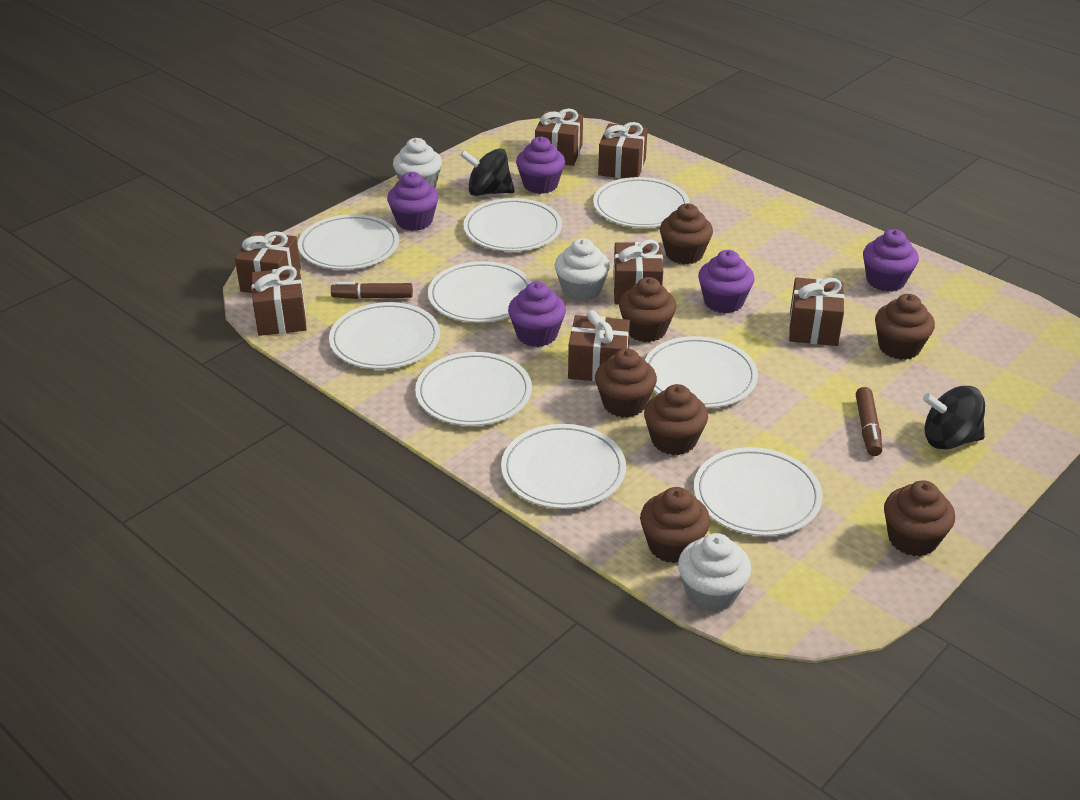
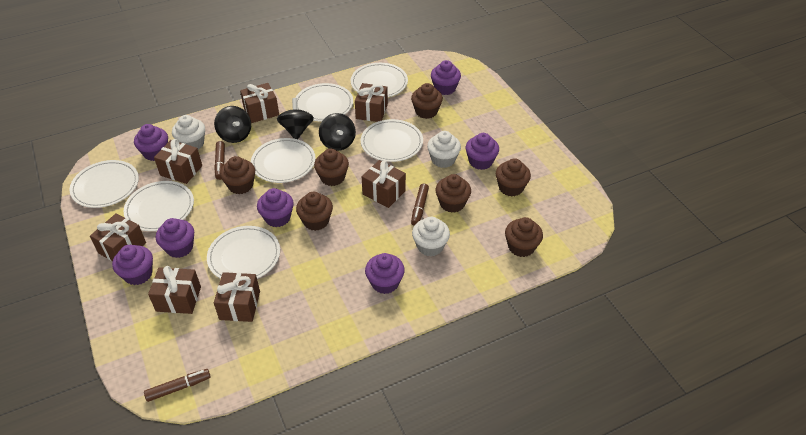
black spinning top: [460,148,515,196] [923,386,985,450] = 2 -> [214,106,251,143] [277,98,314,139] [319,113,356,151] = 3
brown marker: [331,282,413,299] [856,387,882,456] = 2 -> [144,369,211,402] [214,141,225,180] [411,184,429,226] = 3
purple cupcake: [387,172,439,231] [508,282,566,347] [516,137,565,194] [698,250,755,313] [863,229,919,292] = 5 -> [112,245,153,285] [134,124,168,161] [156,218,194,258] [257,188,294,227] [365,253,405,294] [431,60,461,95] [465,133,499,170] = 7
white plate: [298,214,399,270] [329,302,440,369] [415,352,532,426] [428,261,532,323] [463,198,562,251] [501,424,626,509] [593,177,690,228] [645,336,758,408] [694,447,823,536] = 9 -> [69,160,139,208] [124,181,194,231] [207,226,280,279] [251,138,316,183] [295,83,353,121] [351,63,408,97] [361,119,423,162] = 7

